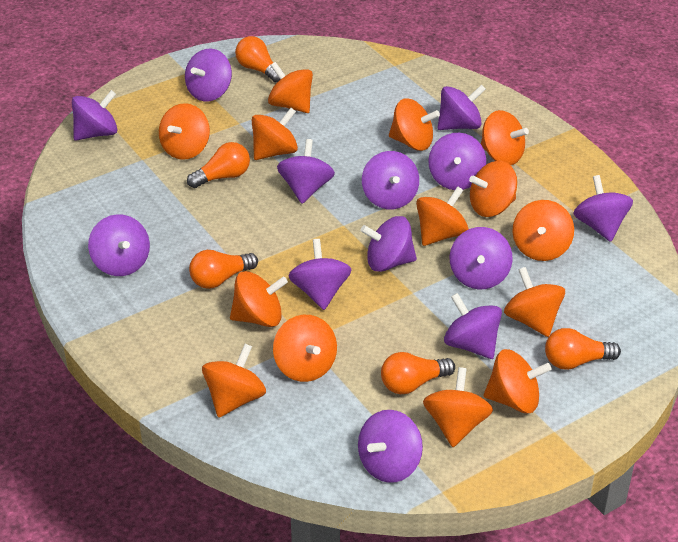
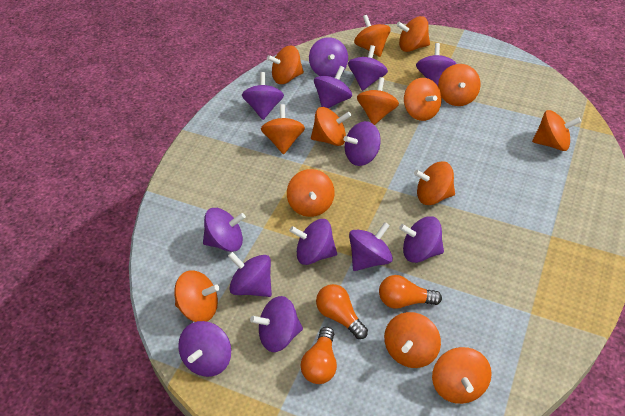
orange light bulb: [187,142,250,188] [189,250,258,289] [235,36,281,83] [381,352,455,394] [545,328,621,370] = 5 -> [301,327,337,384] [316,284,368,339] [379,275,442,309] = 3

